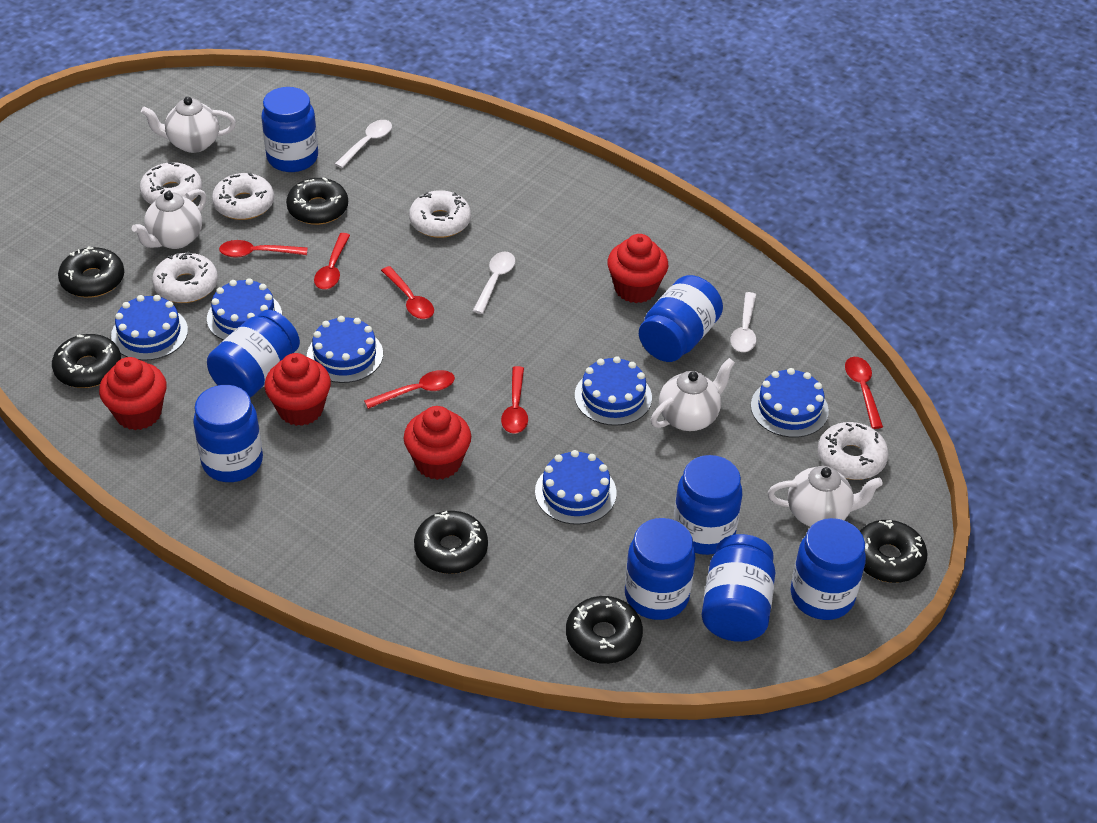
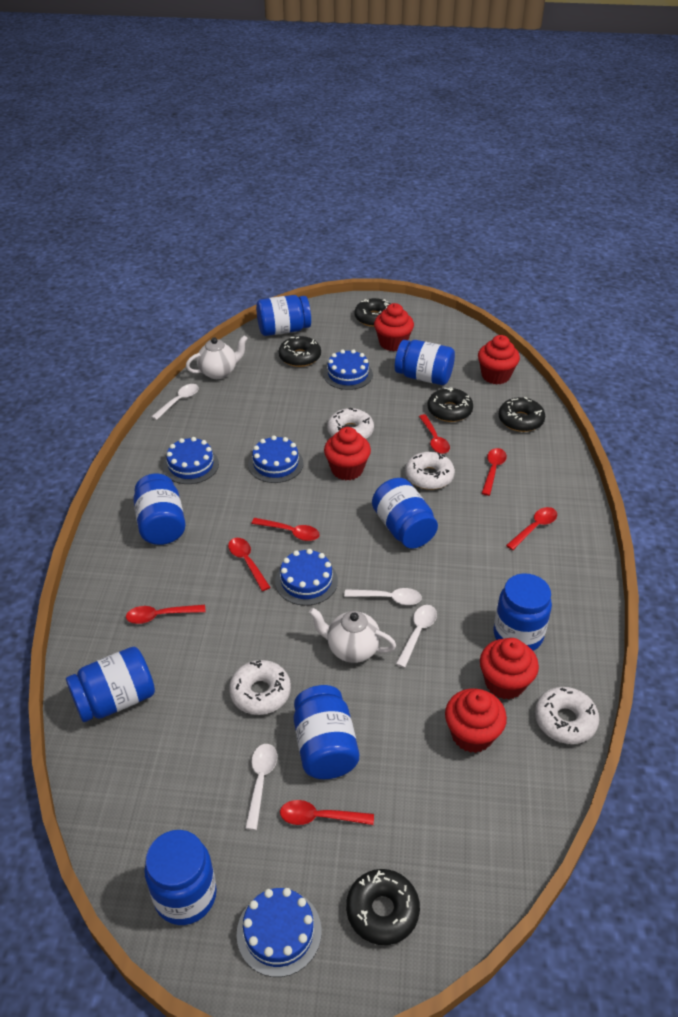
black donut: [52,334,121,388] [58,246,124,298] [286,177,348,225] [414,511,488,574] [566,596,643,664] [860,520,927,583] = 6 -> [279,336,321,367] [346,869,420,945] [355,298,390,327] [427,387,473,422] [499,397,545,432] = 5
blue cake: [111,295,188,361] [207,278,282,340] [307,316,383,383] [535,450,616,525] [575,356,652,426] [751,368,829,438] = 6 -> [163,437,219,484] [237,888,322,977] [248,436,304,483] [275,549,338,606] [323,349,373,390] = 5
red cupcake: [99,357,167,430] [264,353,331,426] [404,406,471,480] [607,234,668,303] = 4 -> [324,427,371,480] [374,303,414,351] [445,688,507,753] [478,335,520,384] [480,638,539,700] = 5
red spoon: [219,240,307,258] [314,233,350,289] [364,370,455,409] [381,266,434,319] [501,366,528,434] [845,357,883,429] = 6 -> [126,605,206,624] [228,538,270,591] [251,518,320,541] [280,800,374,825] [419,414,450,454] [481,448,507,496] [506,507,557,550] = 7
white donut: [140,162,202,204] [152,251,218,303] [212,173,274,220] [409,190,471,238] [818,422,888,480] = 5 -> [229,660,291,715] [327,408,374,439] [405,452,455,490] [535,687,599,744] = 4
white spoon: [335,120,392,168] [473,251,515,314] [731,292,756,352] = 3 -> [151,384,199,420] [245,744,277,830] [344,588,422,605] [396,605,437,668] = 4
white teapot: [132,189,206,249] [141,97,236,153] [651,358,735,431] [768,466,883,527] = 4 -> [186,335,248,379] [309,608,396,663] = 2

